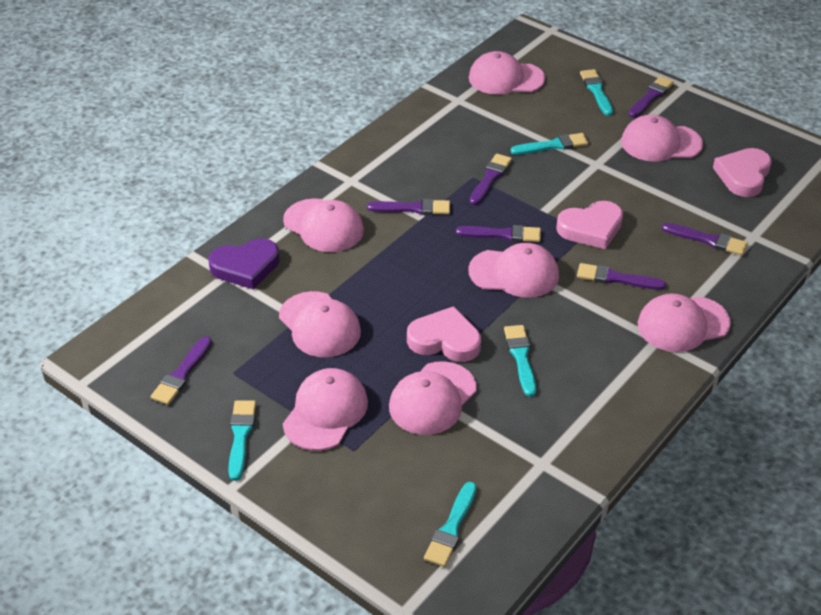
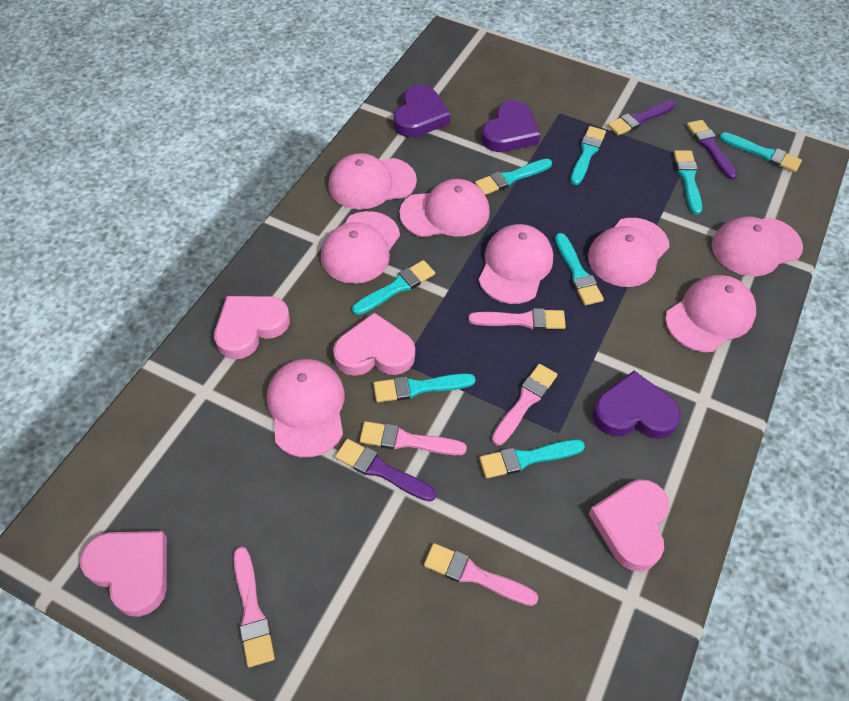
pink brush: none = 0 -> [234,547,275,667] [360,421,467,455] [424,543,538,606] [468,308,566,330] [492,364,557,445] = 5
pink heart: [407,306,481,362] [556,201,623,249] [713,148,772,197] = 3 -> [80,531,167,617] [214,296,290,359] [333,313,415,376] [589,479,670,572] = 4
purple brush: [151,336,212,405] [367,199,450,215] [456,225,541,242] [469,154,512,205] [577,263,666,290] [628,76,674,118] [662,223,748,255] = 7 -> [335,439,436,502] [608,100,675,136] [687,120,737,179] = 3
purple heart: [209,238,279,290] = 1 -> [393,85,451,138] [481,101,540,152] [592,371,681,439] = 3
turquoise brush: [228,400,256,481] [424,482,477,567] [504,325,536,397] [511,133,588,155] [580,69,613,116] = 5 -> [352,260,435,315] [373,373,476,402] [475,159,552,195] [479,439,585,478] [555,233,604,306] [570,126,606,185] [674,150,702,214] [719,132,802,172] = 8

